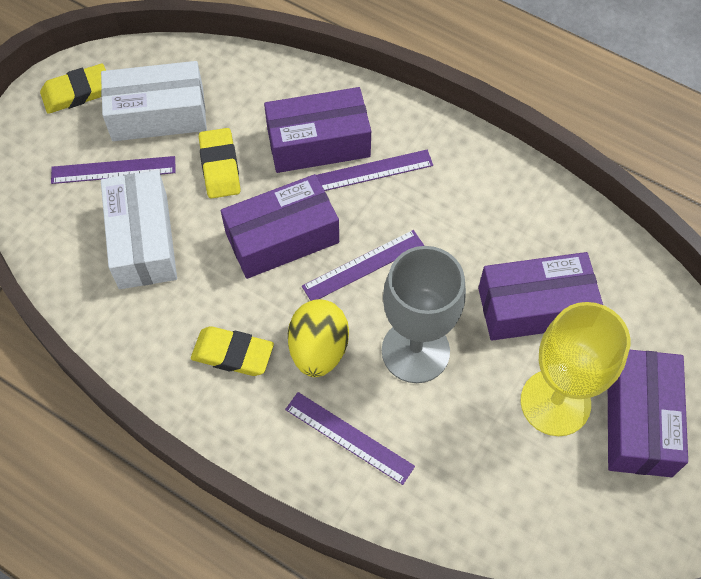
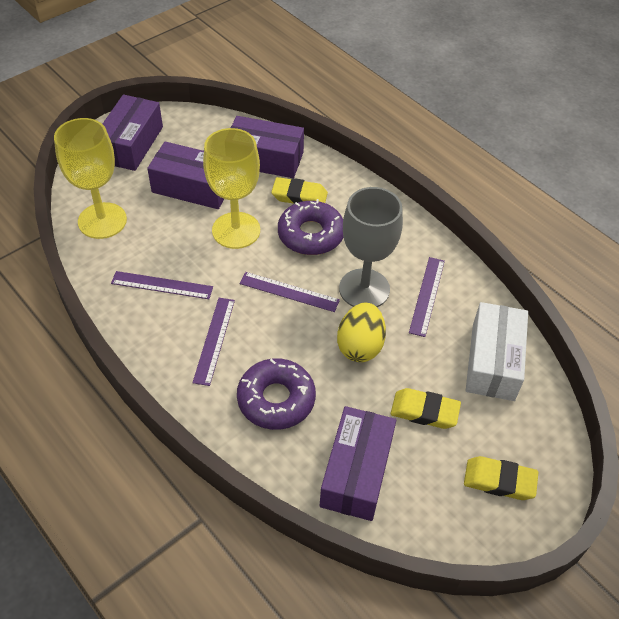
purple donut: none = 0 -> [237,358,316,430] [278,199,343,255] = 2
white box: [101,61,207,141] [101,170,177,289] = 2 -> [466,302,528,401] = 1
yellow goblet: [520,302,630,436] = 1 -> [54,118,127,239] [203,128,260,249] = 2

